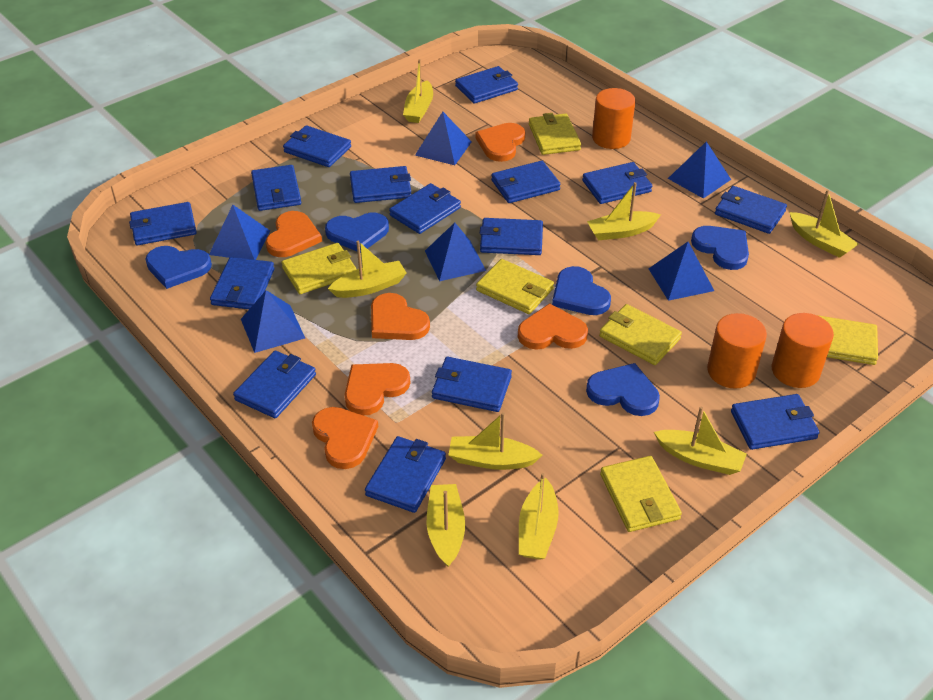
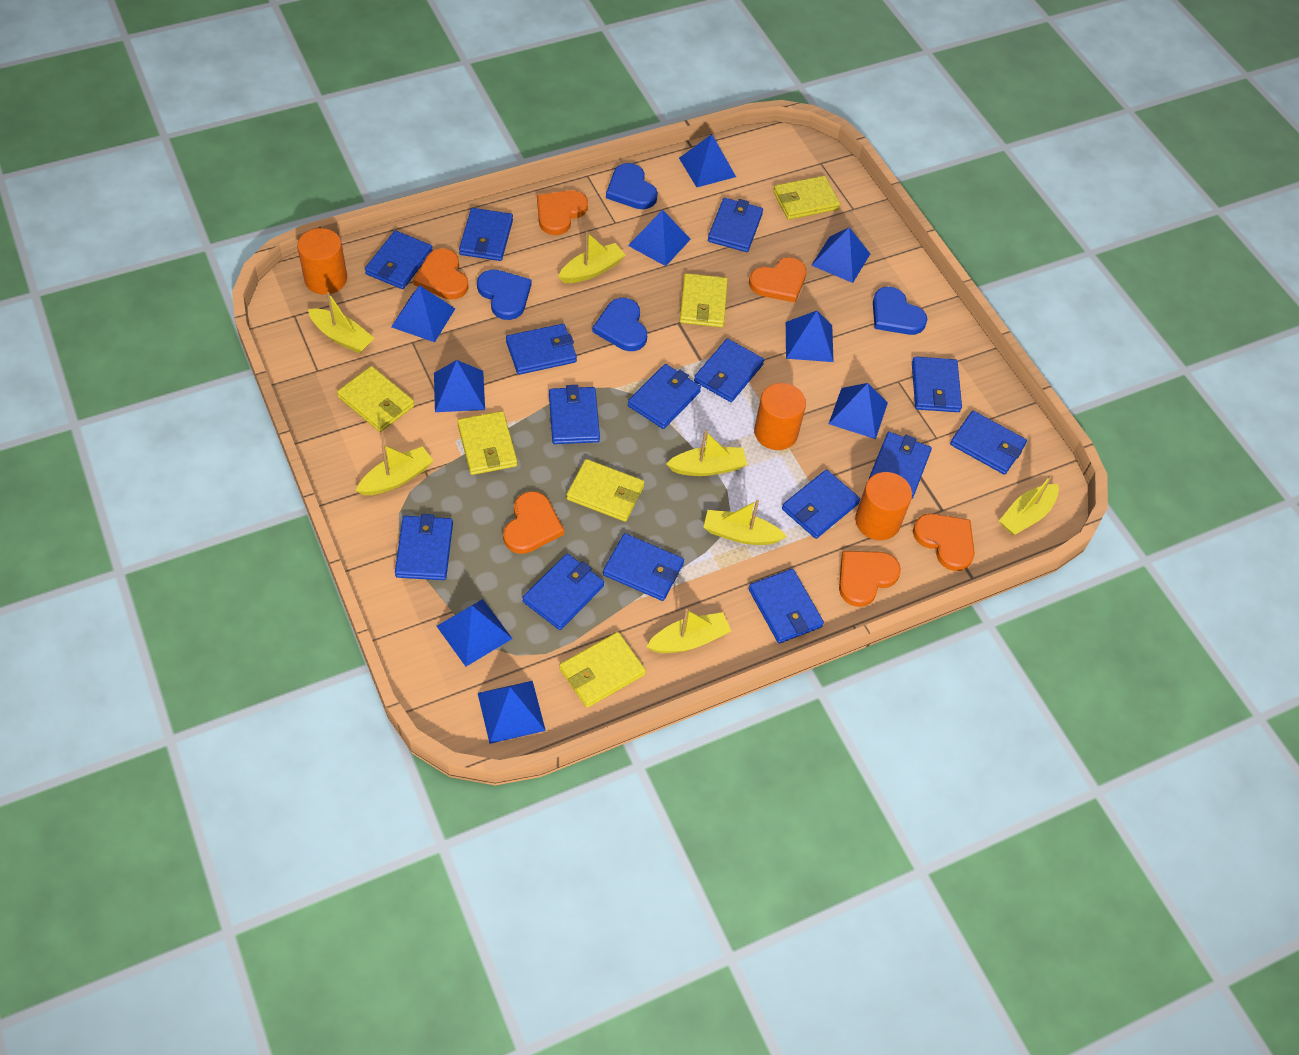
blue heart: [145,246,212,289] [325,212,389,253] [552,266,611,315] [586,363,660,416] [691,226,749,270] = 5 -> [477,270,532,320] [592,298,647,351] [606,163,658,209] [873,287,927,335] = 4
blue pyramid: [209,205,270,260] [241,290,305,353] [415,112,472,165] [425,223,486,281] [648,242,714,301] [668,141,731,199] = 6 -> [391,286,455,342] [434,360,485,412] [437,599,512,666] [478,681,546,744] [628,210,691,266] [679,134,736,187] [786,311,834,362] [811,227,870,283] [829,383,888,439] = 9
yellow boat: [328,241,407,298] [403,59,433,123] [427,484,465,567] [449,412,542,470] [519,473,559,560] [587,182,661,240] [654,407,747,475] [789,190,858,258] = 8 -> [308,292,374,353] [356,444,433,495] [558,232,626,283] [646,609,731,653] [666,430,747,476] [703,500,787,545] [999,474,1059,535] = 7

